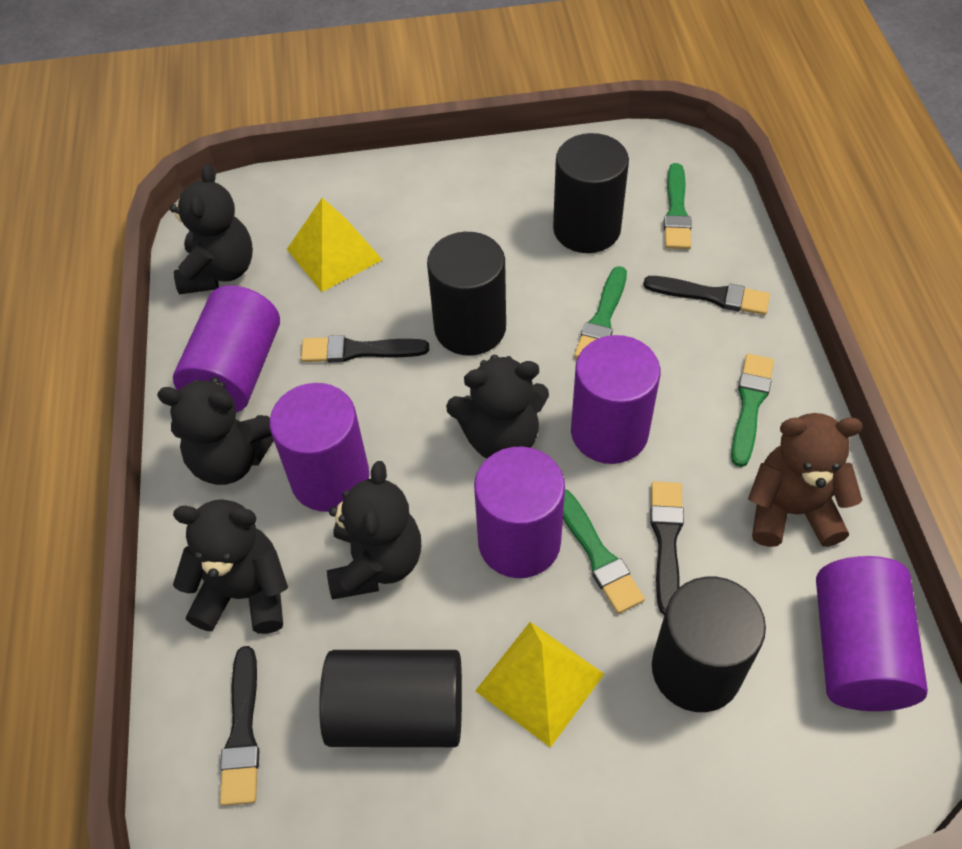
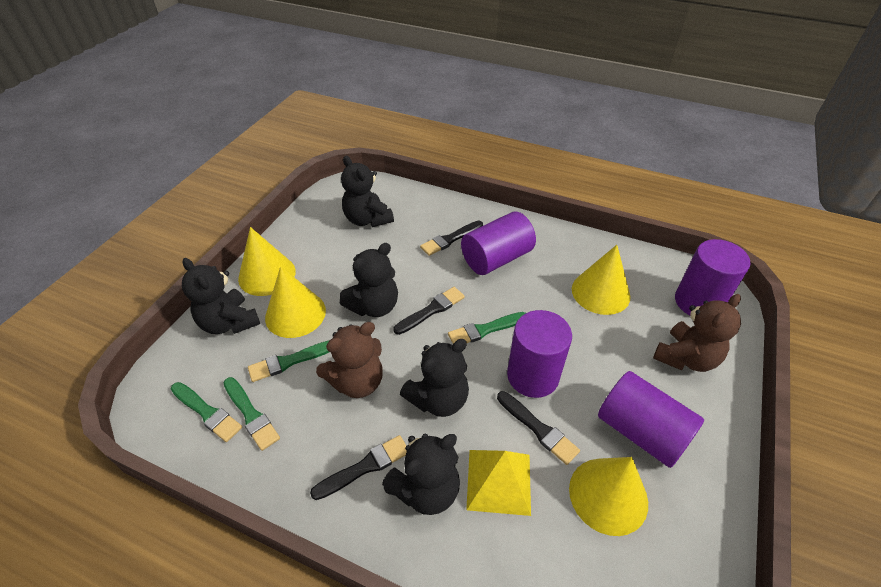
black cylinder: [319,650,462,747] [427,232,506,355] [553,133,629,253] [652,577,766,712] = 4 -> none = 0
brown teddy bear: [748,413,863,547] = 1 -> [316,322,383,398] [653,294,741,372] = 2
purple cylinder: [173,285,280,412] [269,383,369,512] [474,446,565,578] [571,335,660,464] [816,556,928,711] = 5 -> [461,211,536,275] [507,310,572,398] [598,371,704,468] [675,239,750,315] = 4
yellow cone: none = 0 -> [238,227,296,296] [265,266,326,338] [569,457,648,536] [572,245,631,315] = 4
yellow pyramid: [287,198,382,292] [475,622,604,748] = 2 -> [466,450,531,516] = 1

